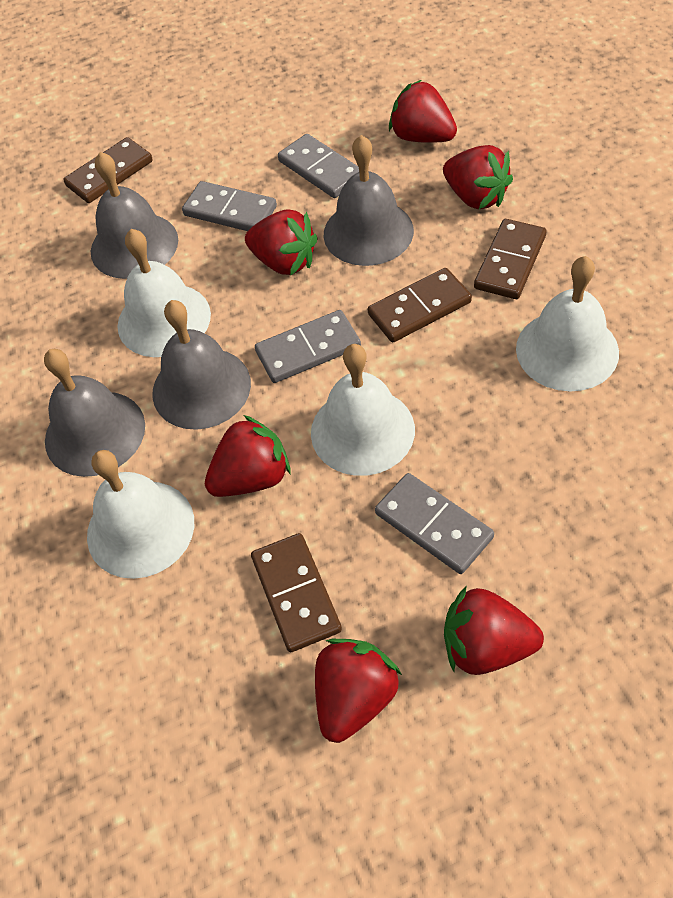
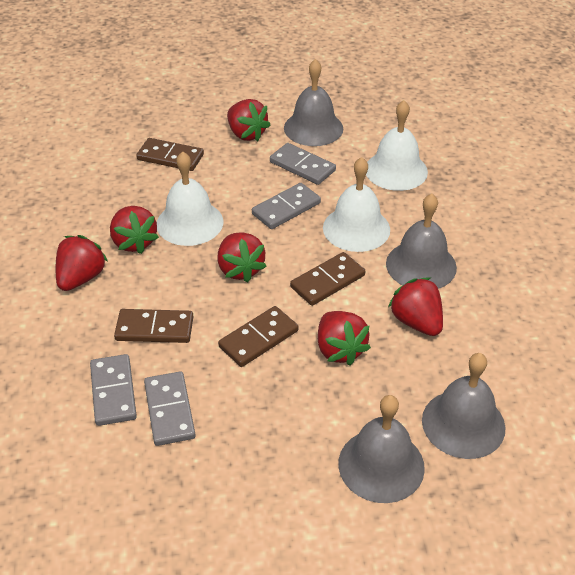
white bell: [87,450,194,579] [117,229,211,357] [311,344,415,476] [516,256,619,391] = 4 -> [157,151,223,246] [323,157,390,252] [366,100,428,191] = 3

